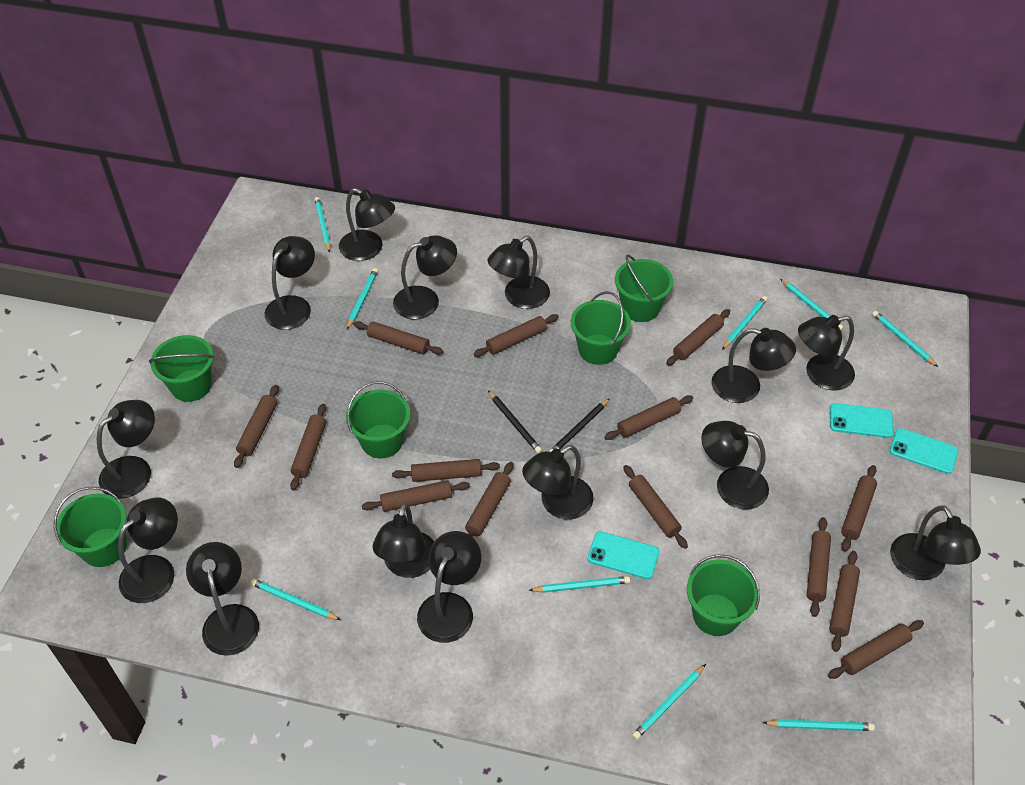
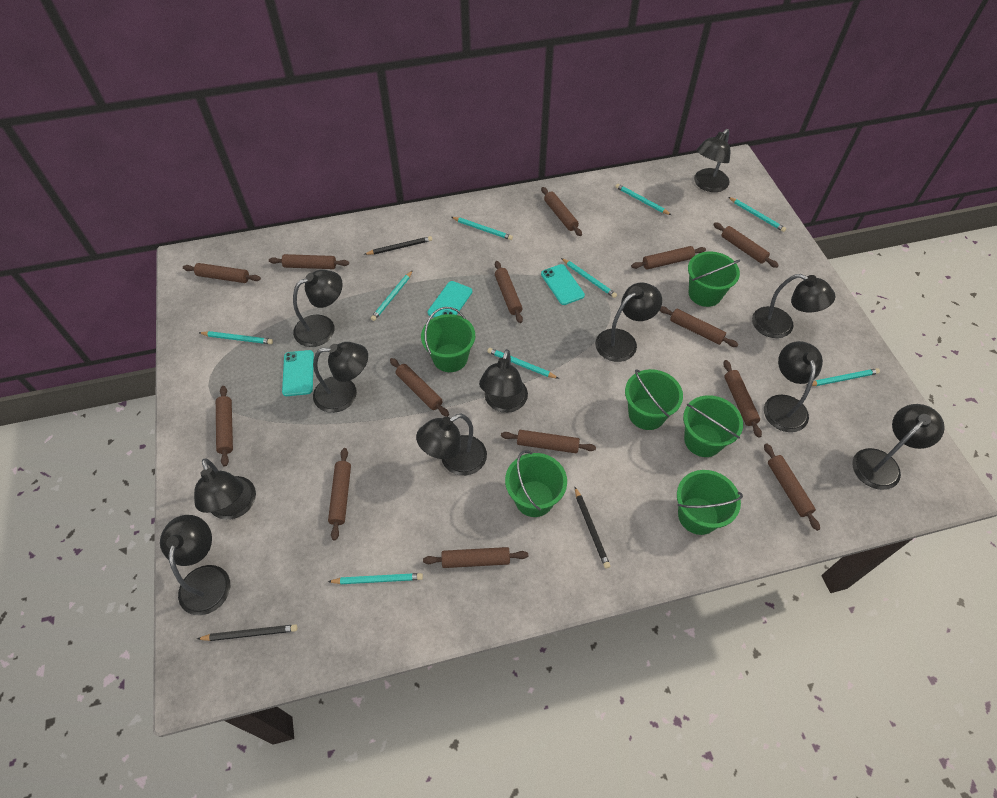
black lamp: [97,400,155,499] [118,497,178,603] [186,542,259,656] [265,236,315,330] [339,188,395,261] [372,503,434,578] [393,235,457,319] [417,531,481,643] [488,236,550,309] [522,445,594,520] [701,421,769,510] [712,328,796,403] [798,315,855,391] [890,506,981,580] = 14 -> [160,515,230,615] [194,459,256,520] [293,270,343,347] [313,342,368,413] [416,414,487,476] [479,349,528,413] [595,282,662,362] [694,129,730,192] [752,274,835,338] [764,341,823,432] [852,404,945,490] = 11
black pencil: [488,390,542,453] [549,398,610,452] = 2 -> [197,624,297,641] [364,236,432,255] [575,487,610,569] = 3

